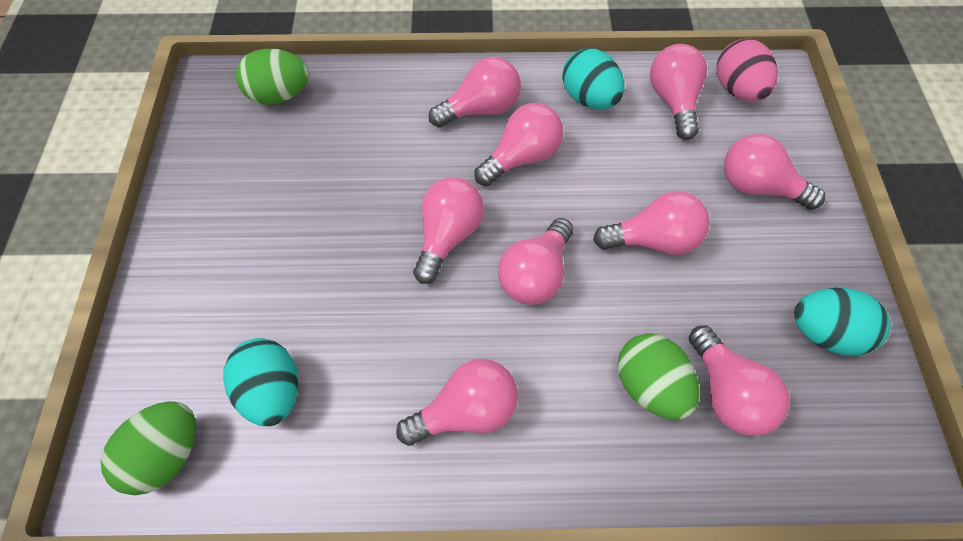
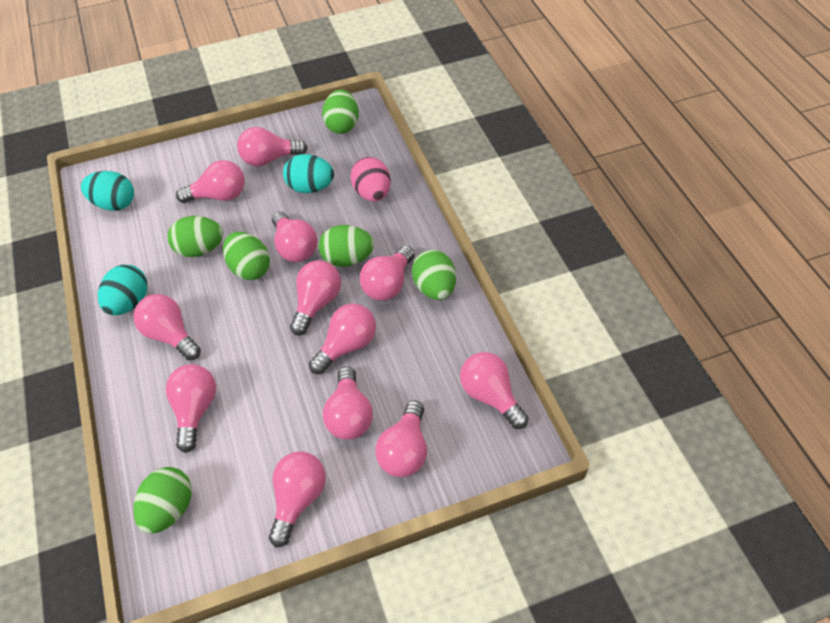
green egg: [101,401,196,495] [236,49,309,105] [617,333,699,420] = 3 -> [134,467,192,534] [168,216,223,257] [223,232,270,280] [319,225,374,267] [322,90,359,134] [412,250,456,300] = 6
pink light bulb: [396,359,518,446] [413,177,484,284] [429,57,521,127] [474,103,563,186] [498,218,573,305] [593,191,710,255] [650,44,707,140] [689,325,790,436] [724,134,825,210] = 9 -> [133,294,201,360] [166,364,216,453] [176,160,245,203] [237,127,307,166] [269,451,326,547] [272,211,318,262] [290,260,341,335] [309,304,376,374] [323,366,373,440] [360,246,415,301] [375,400,427,477] [460,352,528,429] = 12

